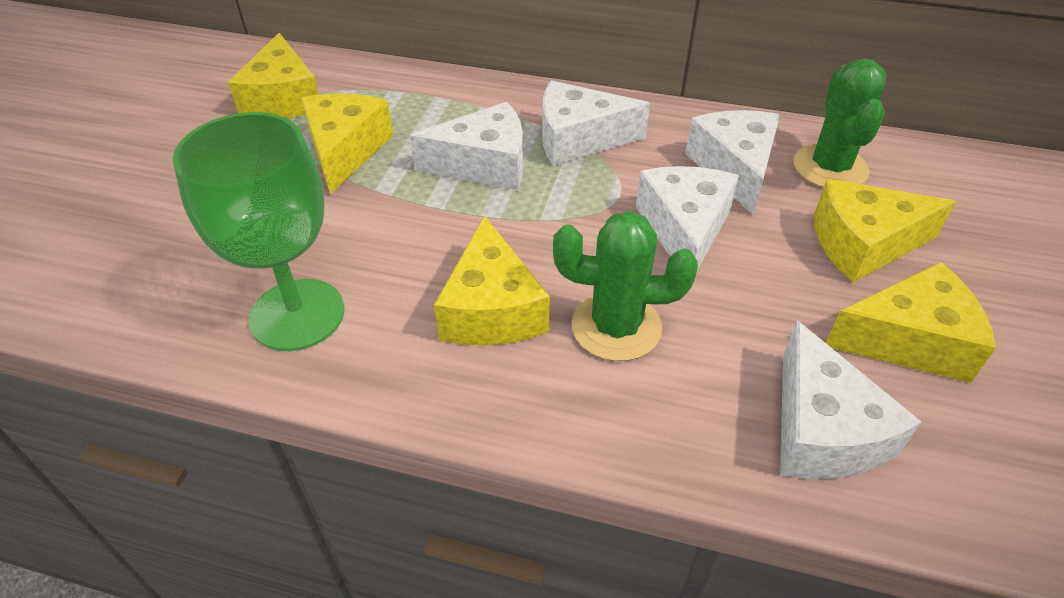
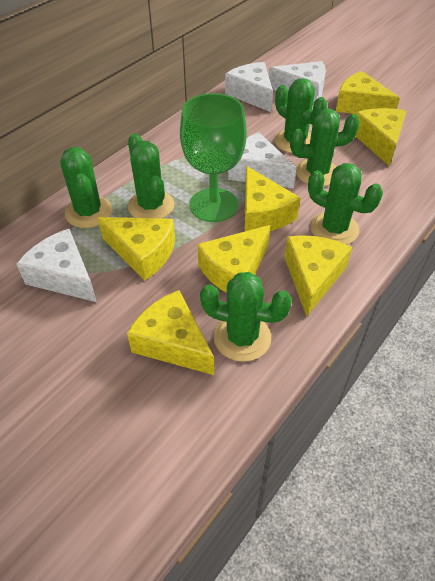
green cactus: [553,211,698,361] [793,59,887,188] = 2 -> [60,147,112,228] [128,133,174,219] [200,272,292,362] [274,78,327,153] [290,108,360,186] [308,163,383,245] = 6
white cheese: [410,102,523,190] [542,80,650,166] [636,166,739,270] [685,110,780,215] [780,320,921,479] = 5 -> [16,229,97,302] [225,62,273,112] [228,132,297,188] [269,61,326,105] = 4
yellow cheese: [228,33,319,118] [301,93,393,194] [434,216,550,346] [814,179,956,282] [826,262,996,383] = 5 -> [98,217,175,281] [127,290,214,375] [197,225,270,293] [244,166,300,232] [284,235,352,317] [335,71,400,114] [356,108,407,166] = 7

